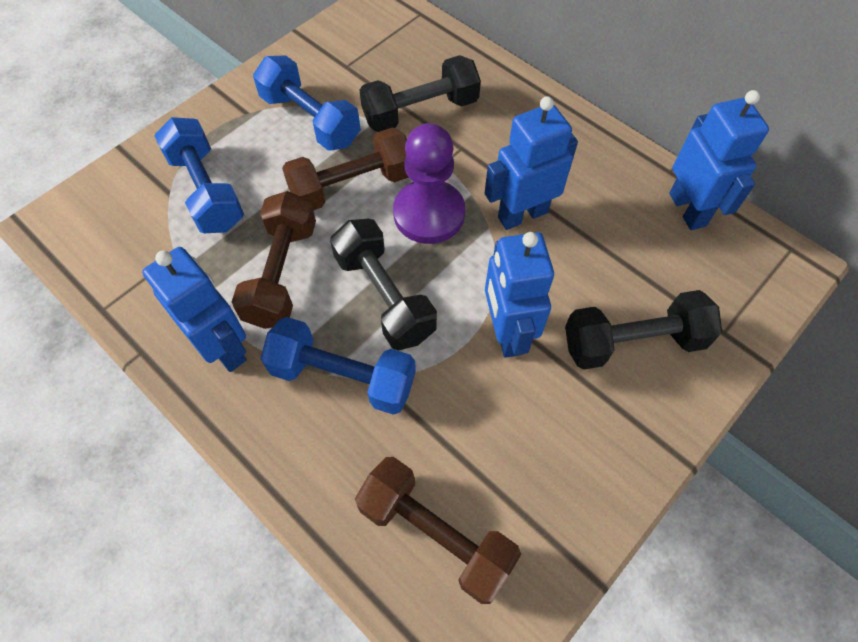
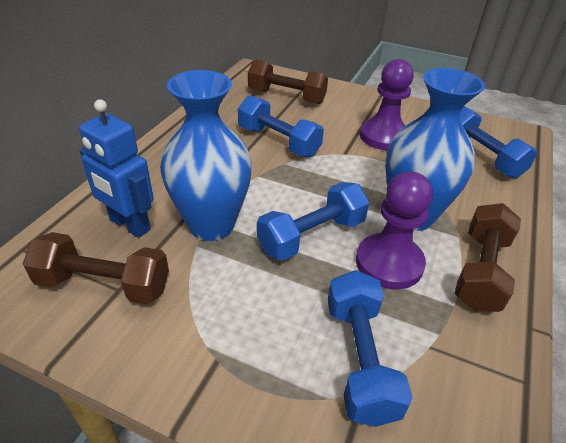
black dumbbell: [330,219,437,351] [359,55,481,132] [565,290,722,370] = 3 -> none = 0
blue dumbbell: [154,117,244,233] [253,55,361,151] [260,317,416,415] = 3 -> [238,95,324,158] [257,182,370,261] [328,270,413,427] [460,106,538,178] = 4
blue robot: [142,247,247,372] [485,96,578,230] [485,232,554,358] [669,90,769,230] = 4 -> [79,99,154,238] = 1
blue vase: none = 0 -> [160,70,252,241] [385,68,485,231] = 2
purple pawn: [393,123,465,244] = 1 -> [356,171,433,290] [360,59,414,150] = 2

